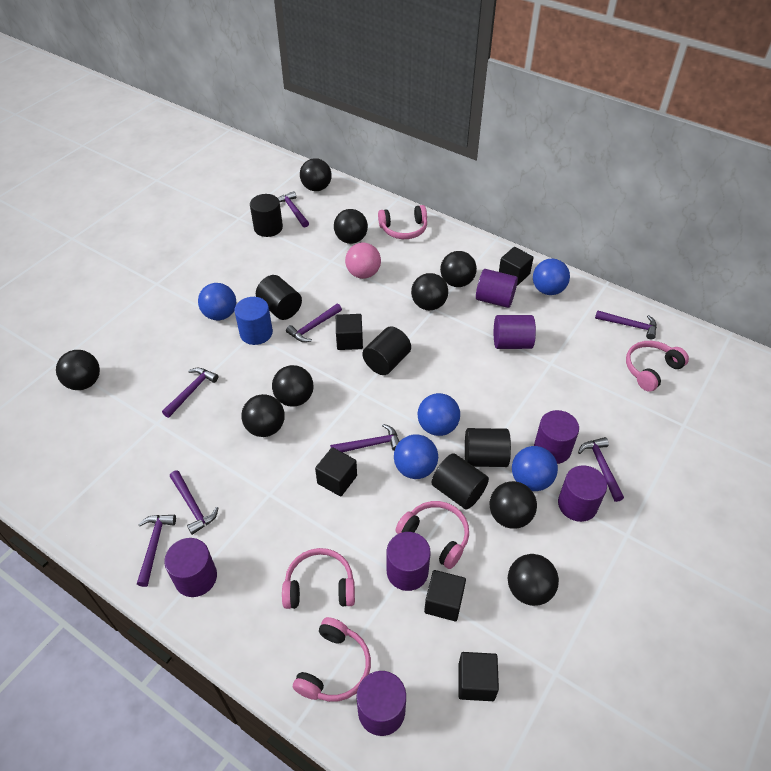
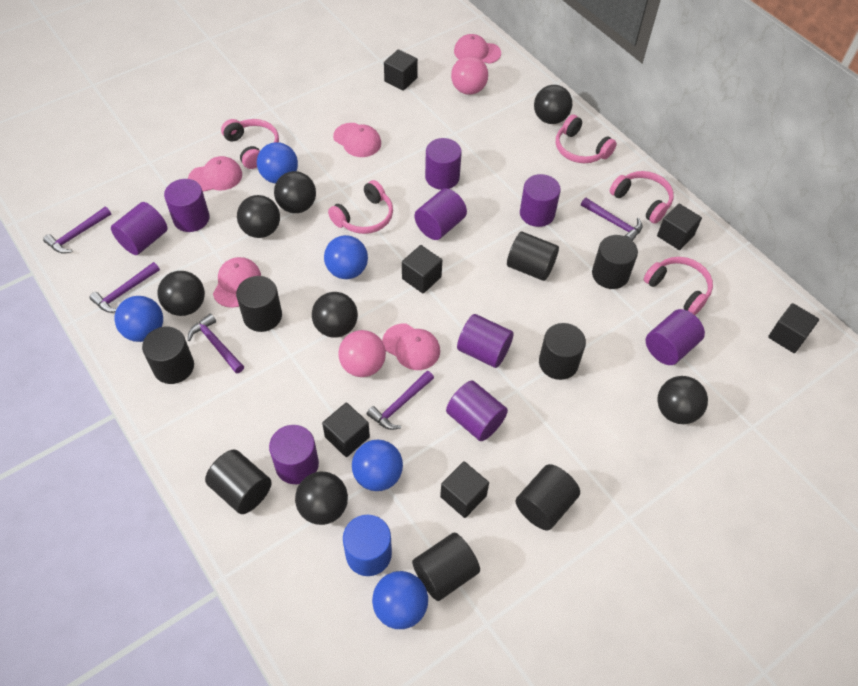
black ball: [56,350,100,390] [241,394,285,437] [272,365,314,407] [300,158,332,191] [334,209,368,244] [411,273,448,310] [440,251,477,287] [490,481,537,529] [508,554,559,606] = 9 -> [157,271,205,316] [237,195,280,238] [274,171,316,213] [295,472,348,525] [312,292,358,338] [534,85,572,124] [657,376,708,424] = 7
black cube: [315,447,357,497] [336,314,363,350] [424,570,466,621] [458,652,499,701] [499,247,534,286] = 5 -> [322,403,370,457] [384,49,418,91] [402,245,442,294] [440,461,489,518] [657,204,702,250] [768,303,819,353] = 6
black cylinder: [250,194,283,237] [256,275,302,320] [362,326,411,375] [432,453,489,509] [465,428,511,467] = 5 -> [142,327,194,384] [205,450,272,514] [236,276,282,332] [412,533,480,601] [507,232,559,281] [516,464,580,531] [539,323,586,380] [592,235,638,289] = 8
pink ball: [345,243,381,279] = 1 -> [338,330,386,377] [451,56,488,95] = 2
pink cap: none = 0 -> [188,156,242,192] [213,257,261,308] [333,123,381,157] [382,324,440,370] [454,34,501,64] = 5
purple cylinder: [164,538,217,597] [357,671,406,736] [387,532,431,591] [476,269,518,308] [494,315,536,349] [534,410,579,464] [558,465,607,522] = 7 -> [111,202,168,255] [164,179,210,232] [269,425,319,484] [414,188,467,240] [425,138,462,190] [446,381,508,441] [457,314,514,368] [520,174,561,227] [646,309,705,365] = 9
purple hammer: [137,515,176,587] [162,368,218,418] [170,470,218,535] [278,191,309,228] [286,304,342,342] [330,424,400,452] [578,437,624,502] [595,310,657,339] = 8 -> [43,207,111,254] [89,262,160,313] [188,313,244,374] [367,371,434,430] [581,198,643,241] = 5

